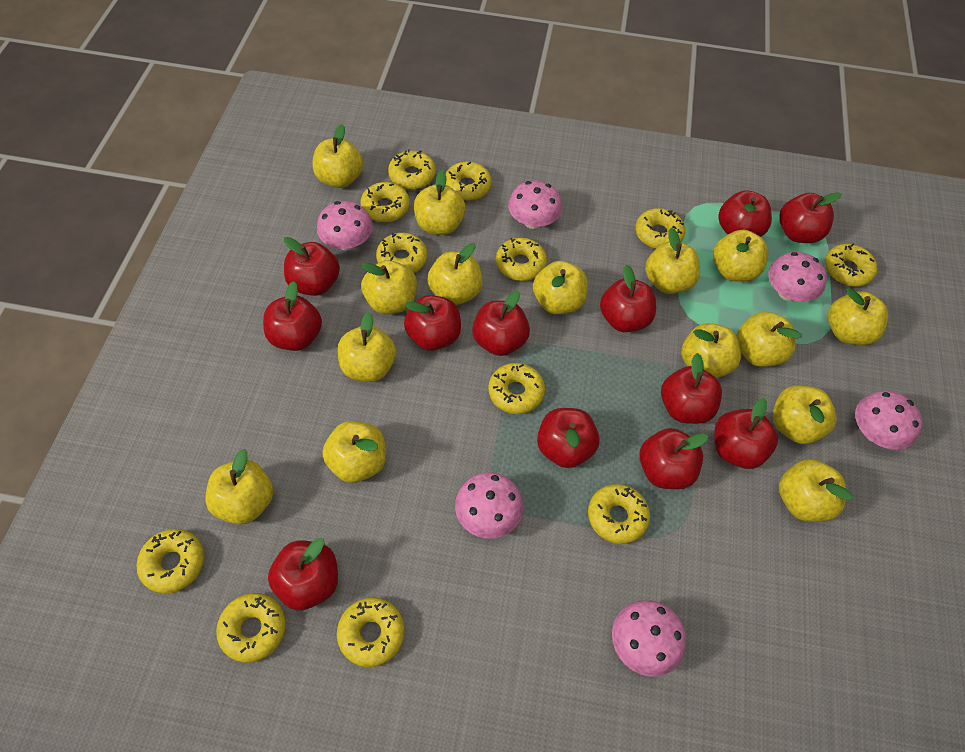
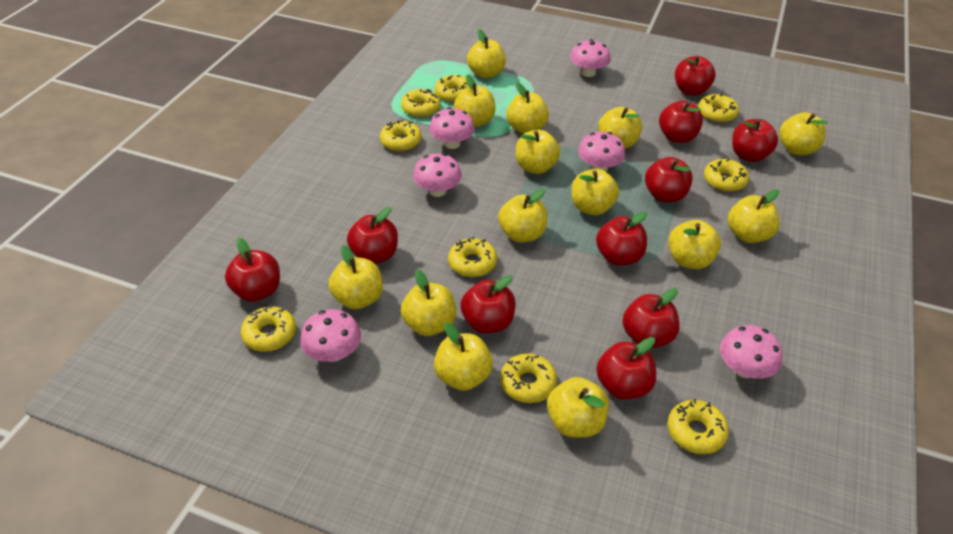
red apple: [263,281,322,351] [268,538,338,610] [284,237,340,296] [404,295,461,351] [472,290,530,356] [537,408,600,468] [600,265,656,332] [639,428,708,489] [661,353,722,424] [714,398,778,469] [718,190,772,237] [779,192,841,243] = 12 -> [225,238,280,302] [347,207,398,264] [461,275,516,333] [596,212,647,265] [596,337,656,400] [622,288,680,348] [645,157,693,202] [659,100,703,143] [675,55,716,96] [732,119,778,162] = 10
yellow apple: [205,449,273,525] [313,124,363,188] [322,421,386,483] [338,312,396,382] [361,260,417,314] [414,170,466,235] [427,243,482,305] [533,261,588,314] [645,228,700,294] [682,323,741,378] [713,230,768,281] [737,312,802,367] [772,386,837,444] [779,459,853,522] [828,288,888,345] = 15 -> [328,245,383,309] [401,270,456,336] [434,323,493,391] [454,75,496,127] [467,29,506,78] [498,189,547,242] [506,82,549,134] [516,130,560,174] [547,377,609,438] [571,169,619,215] [598,106,642,149] [669,220,721,269] [728,189,780,243] [779,112,828,155] = 14
yellow donut: [136,529,205,594] [216,593,286,663] [337,597,405,667] [361,182,410,223] [376,233,428,273] [388,149,436,189] [446,162,492,201] [488,363,545,414] [496,238,547,281] [588,484,650,544] [635,208,685,249] [825,244,877,287] = 12 -> [241,305,296,352] [380,120,422,151] [401,89,441,117] [435,75,468,102] [448,237,497,277] [500,353,557,403] [667,399,729,454] [698,94,739,123] [704,159,749,192] = 9

